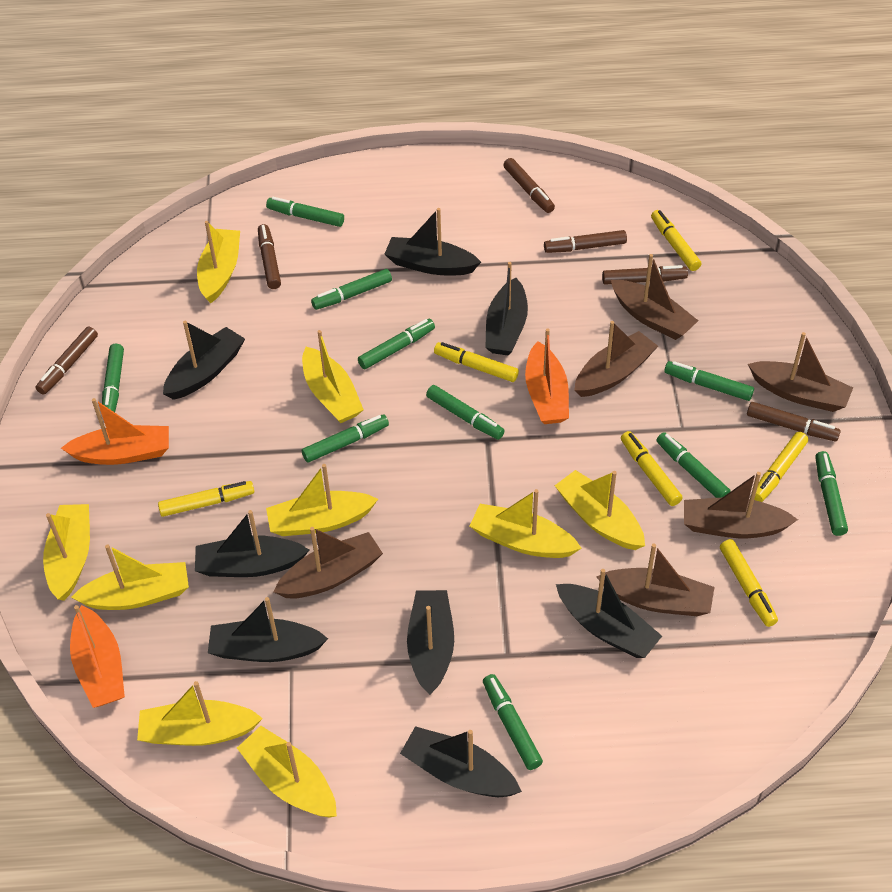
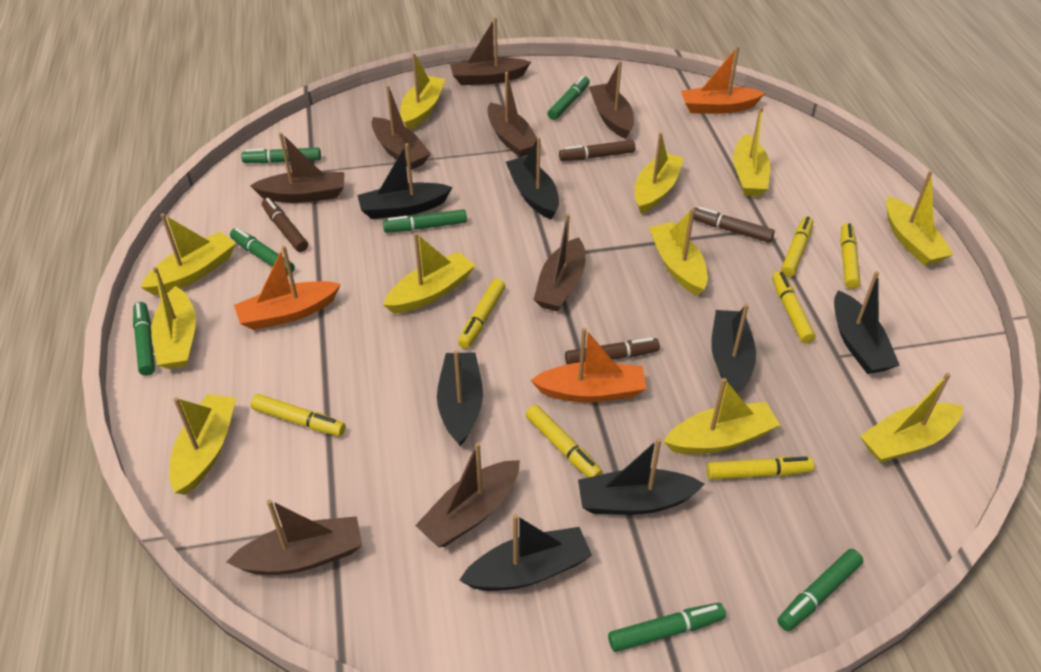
black boat: [163,321,245,400] [195,510,309,577] [208,597,328,662] [385,208,481,275] [400,726,522,797] [407,590,454,695] [485,262,528,355] [556,569,662,658] = 8 -> [357,143,453,219] [437,350,483,446] [459,514,592,591] [506,137,559,219] [578,438,705,515] [711,304,756,394] [834,271,900,374] = 7
brown boat: [273,527,383,598] [574,321,658,397] [596,544,714,616] [611,254,698,340] [684,472,798,538] [748,332,853,412] = 6 -> [226,499,362,575] [250,132,345,203] [371,85,431,170] [415,442,520,547] [450,17,531,85] [488,72,537,157] [533,214,585,312] [589,61,634,139] = 8
brown marker: [36,327,98,395] [258,224,281,289] [503,158,555,213] [544,230,627,253] [602,265,688,285] [747,402,841,441] = 6 -> [262,198,308,252] [559,140,635,161] [565,337,660,364] [693,207,775,243] = 4
green marker: [102,344,124,412] [266,197,344,227] [302,414,389,463] [311,269,392,310] [358,319,435,369] [426,385,504,440] [483,674,543,770] [657,432,731,498] [664,361,754,401] [815,451,848,536] = 10 -> [133,302,155,376] [230,228,295,276] [241,148,321,164] [383,209,467,232] [548,76,590,120] [608,603,726,652] [777,549,863,631] = 7
yellow boat: [43,504,90,601] [71,544,189,610] [137,681,263,746] [197,221,240,303] [237,726,337,818] [266,464,378,536] [302,330,364,423] [470,489,581,558] [555,470,645,550] = 9 -> [140,213,236,296] [152,267,196,369] [169,394,236,495] [383,233,475,314] [400,53,446,130] [635,132,684,214] [649,208,708,296] [664,378,780,454] [733,107,770,196] [860,373,963,463] [886,171,954,265] = 11
yellow marker: [158,481,254,517] [434,342,519,382] [621,431,683,506] [651,210,701,271] [720,539,778,627] [754,432,808,502] = 6 -> [250,394,346,436] [458,279,505,349] [526,405,603,477] [706,457,814,480] [772,271,816,344] [781,216,813,277] [840,223,860,289] = 7

